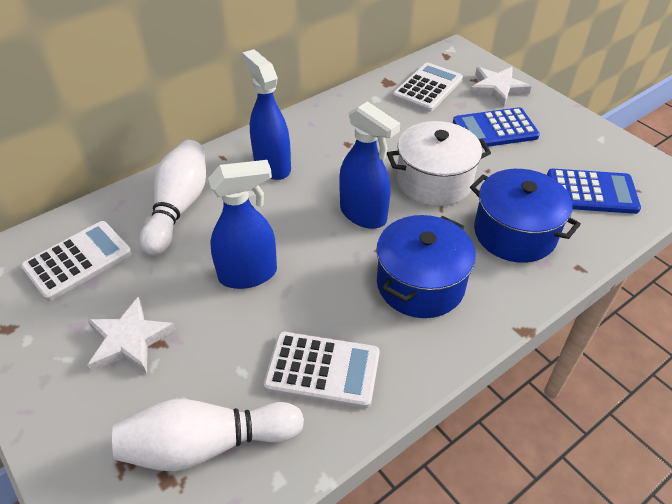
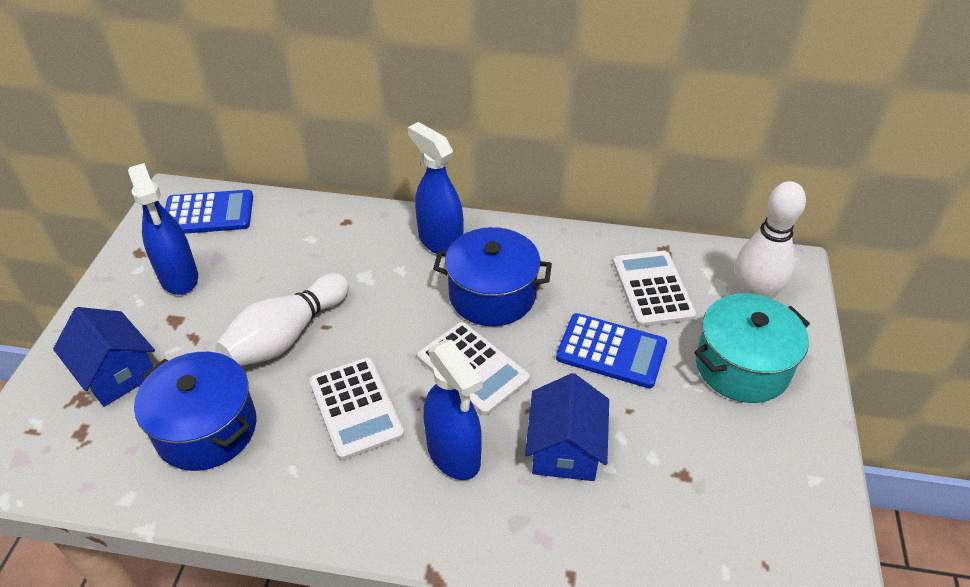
blue house: none = 0 -> [53,307,155,407] [525,373,609,481] = 2
turquoise pot: none = 0 -> [694,293,810,403] = 1
white pot: [387,121,491,206] = 1 -> none = 0
white star: [88,296,176,374] [470,67,532,107] = 2 -> none = 0

